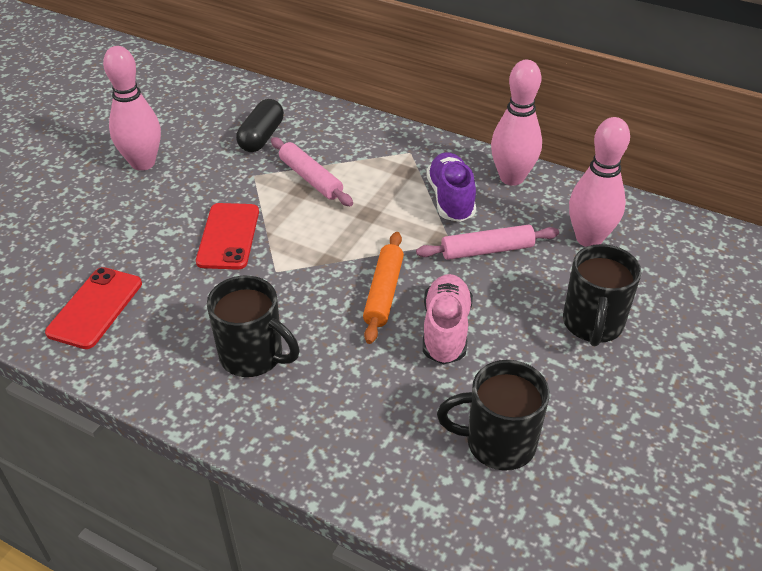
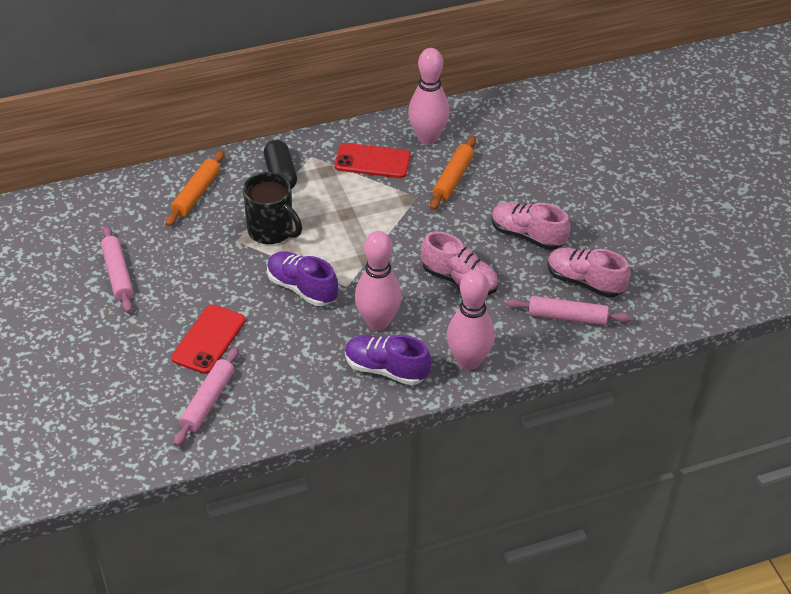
black mug: [207,276,300,377] [437,360,550,471] [563,244,642,346] = 3 -> [243,172,302,244] = 1
orange rolling pin: [363,232,404,344] = 1 -> [165,150,225,226] [430,136,476,210] = 2
pink rolling pin: [271,137,353,206] [416,225,559,260] = 2 -> [101,225,134,313] [174,347,239,446] [506,296,632,325] = 3
pink shoe: [423,274,473,365] = 1 -> [421,231,498,295] [491,202,570,250] [547,248,630,298] = 3
purple shoe: [426,152,476,222] = 1 -> [267,251,338,306] [345,335,432,385] = 2

